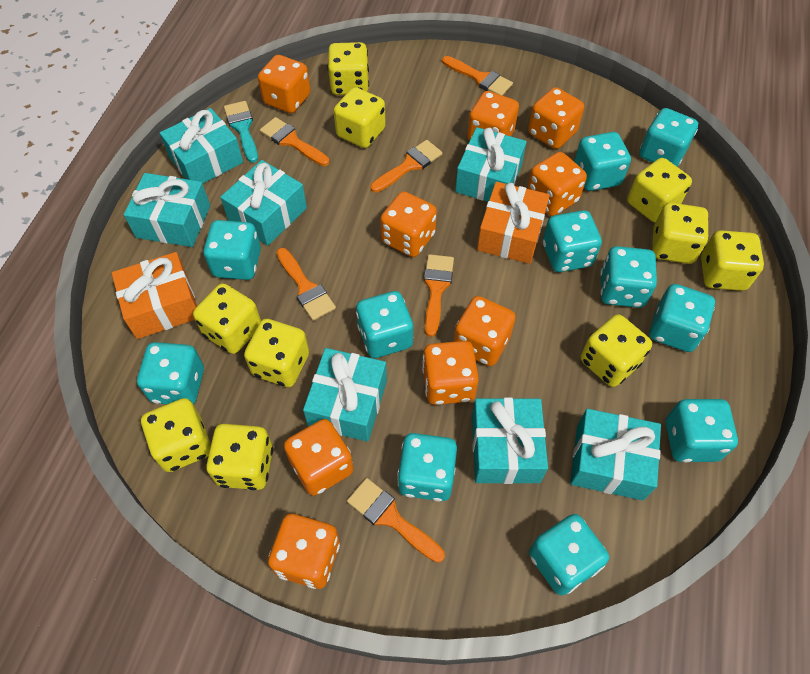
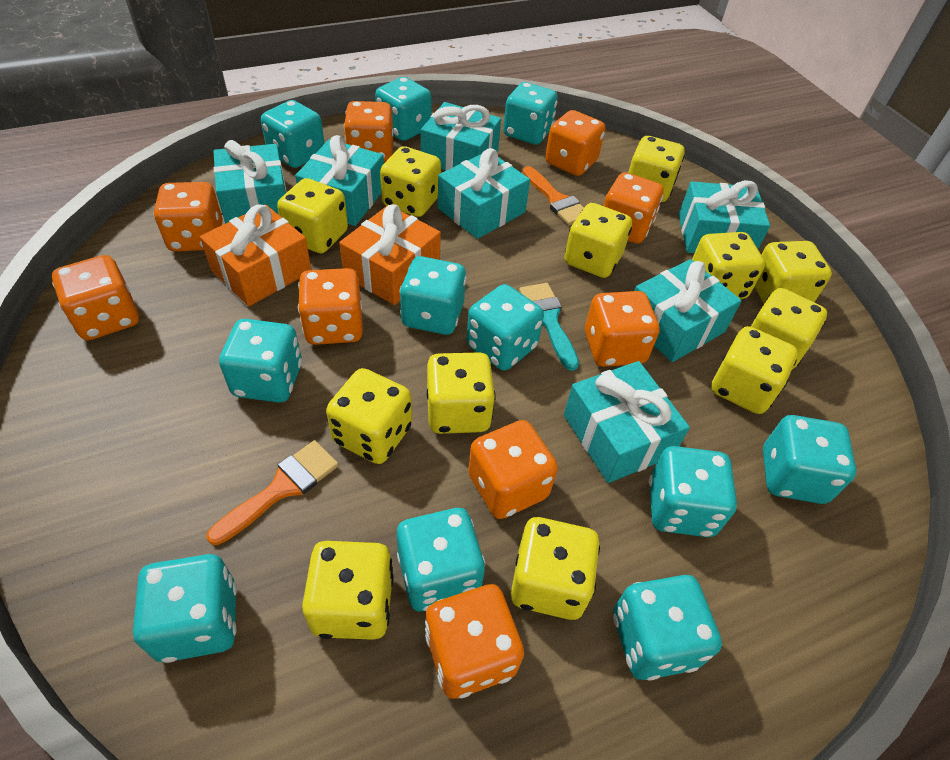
orange brush: [260,117,329,166] [276,248,336,321] [347,478,445,563] [371,140,442,193] [424,254,454,337] [442,56,513,96] = 6 -> [206,440,339,545] [523,166,584,225] = 2
yellow dice: [141,398,211,472] [193,283,261,354] [206,424,273,490] [244,319,309,387] [327,42,369,95] [334,87,386,148] [581,314,652,387] [627,158,692,223] [652,203,709,264] [701,230,764,291] = 10 -> [277,178,348,253] [302,541,394,640] [326,368,412,464] [380,146,441,217] [427,352,496,434] [511,517,600,620] [564,203,632,278] [628,136,685,202] [692,232,765,299] [711,326,798,414] [751,288,827,369] [754,241,832,304] = 12

